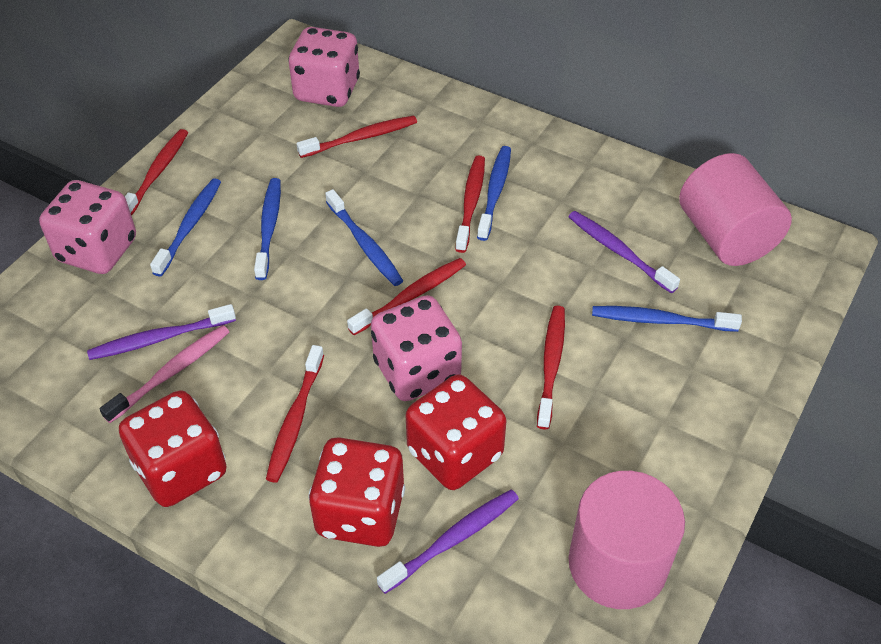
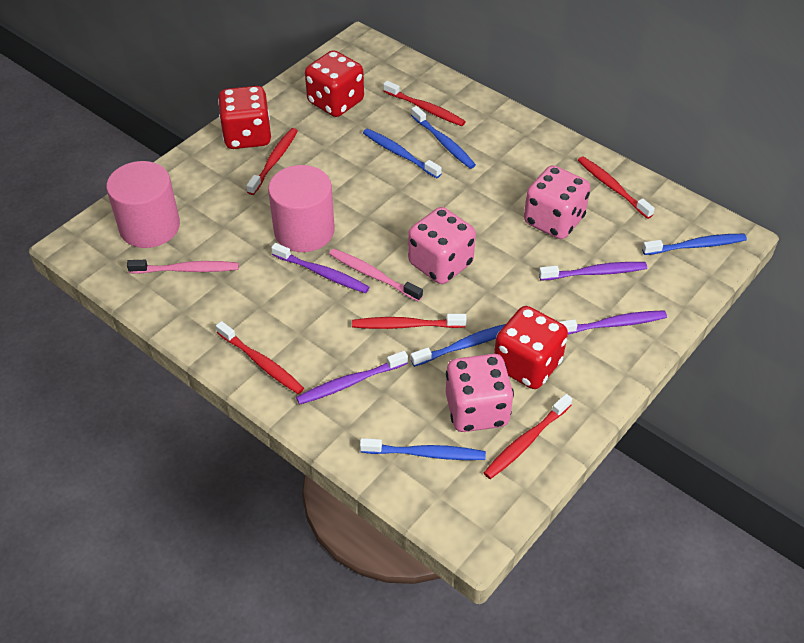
pink toothbrush: [99,325,229,423] = 1 -> [127,260,239,274] [329,249,423,302] = 2
purple toothbrush: [87,304,236,360] [377,489,519,594] [568,211,680,293] = 3 -> [271,243,370,293] [296,351,408,405] [539,262,647,280] [560,310,667,335] = 4

